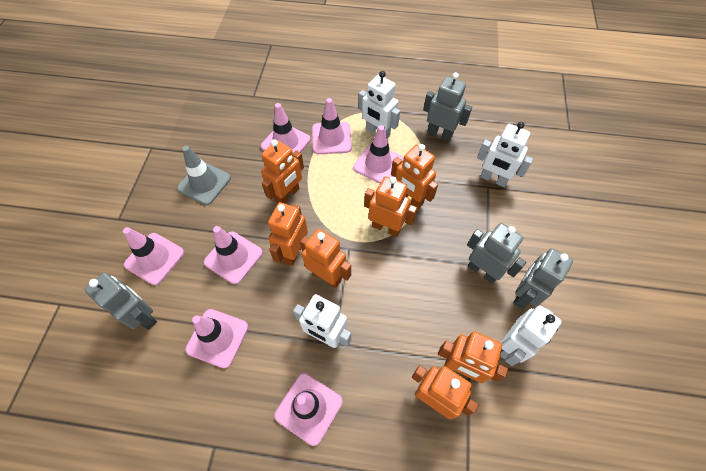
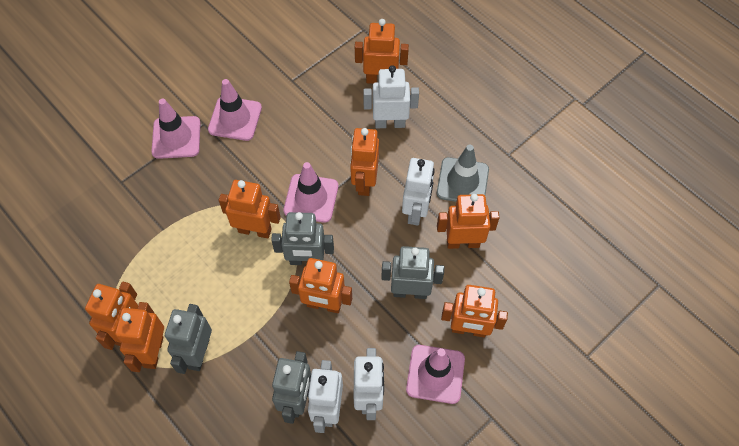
orange robot: [261,139,304,203] [268,202,308,266] [300,229,351,288] [364,176,417,237] [391,144,438,209] [412,365,479,419] [438,332,508,383] = 7 -> [85,282,138,350] [115,302,164,372] [219,180,281,238] [289,258,352,313] [350,128,379,196] [355,19,409,84] [437,194,499,249] [441,285,508,337] = 8
pink traffic cone: [123,227,184,285] [185,309,248,369] [204,226,263,284] [261,103,311,153] [274,373,343,446] [312,98,352,154] [353,125,403,183] = 7 -> [151,99,200,159] [208,79,262,141] [284,162,338,223] [406,345,465,404] = 4

